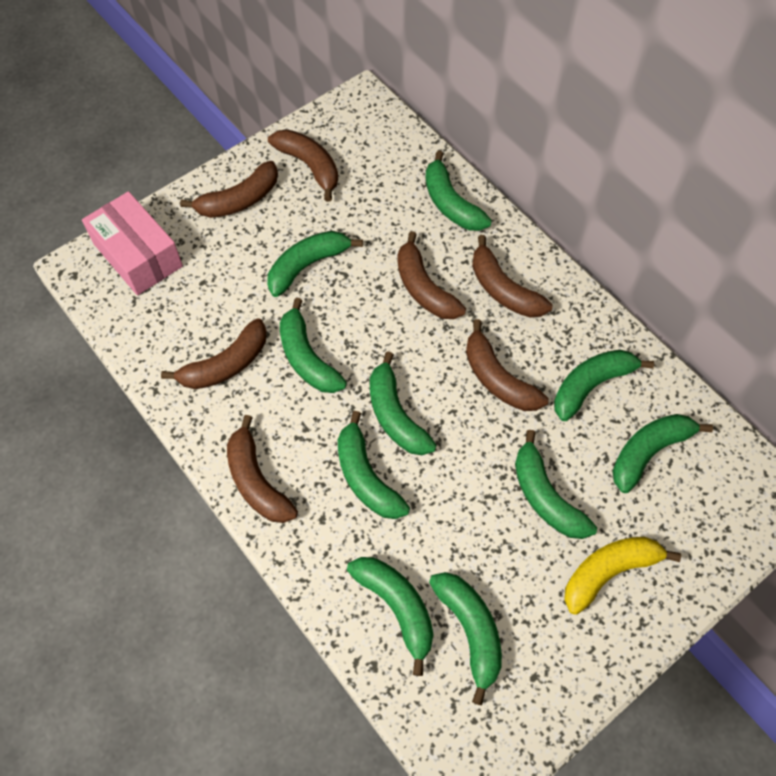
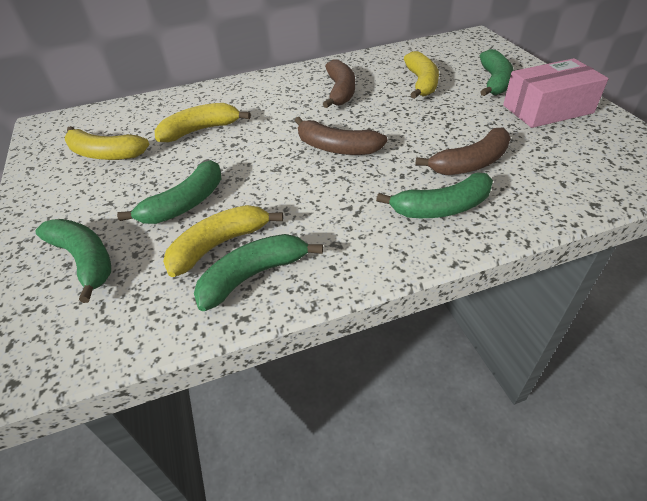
brown banana: [161,318,267,389] [180,161,278,218] [227,415,298,523] [268,129,338,202] [397,231,466,319] [466,319,548,411] [472,235,552,318] = 7 -> [295,117,387,155] [323,59,355,108] [415,128,511,175] = 3
green banana: [267,231,363,297] [280,297,347,393] [338,411,410,519] [347,557,434,676] [370,351,437,455] [425,151,492,231] [429,572,502,705] [515,430,597,539] [554,350,654,421] [612,414,713,493] = 10 -> [35,219,111,303] [117,160,221,224] [194,234,323,311] [376,172,493,218] [480,49,514,96] = 5
yellow banana: [564,537,681,615] = 1 -> [65,126,150,160] [155,103,251,142] [163,205,283,277] [404,51,439,99] = 4

